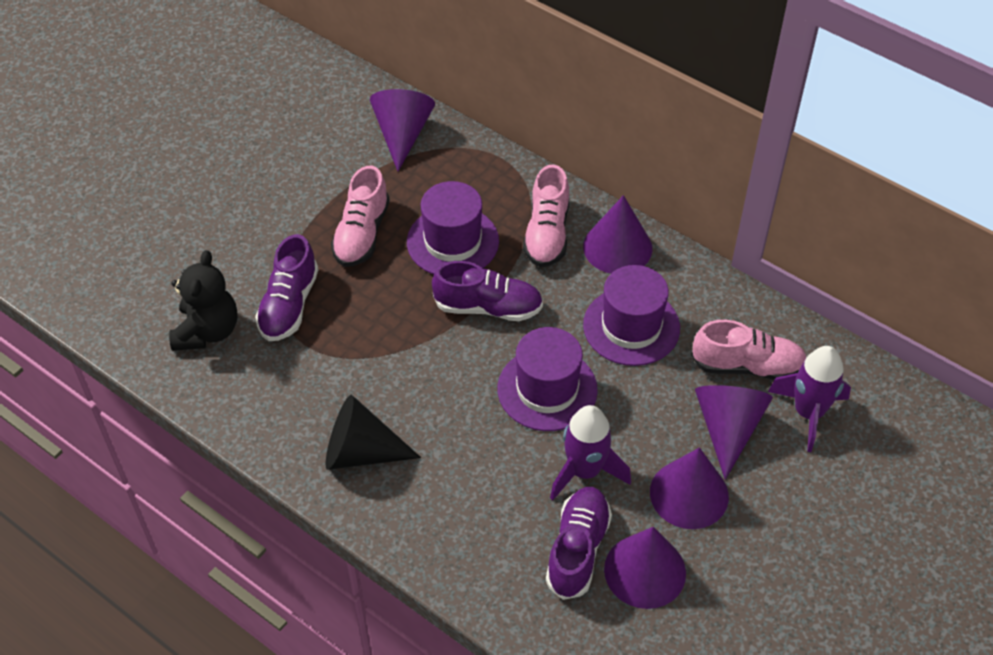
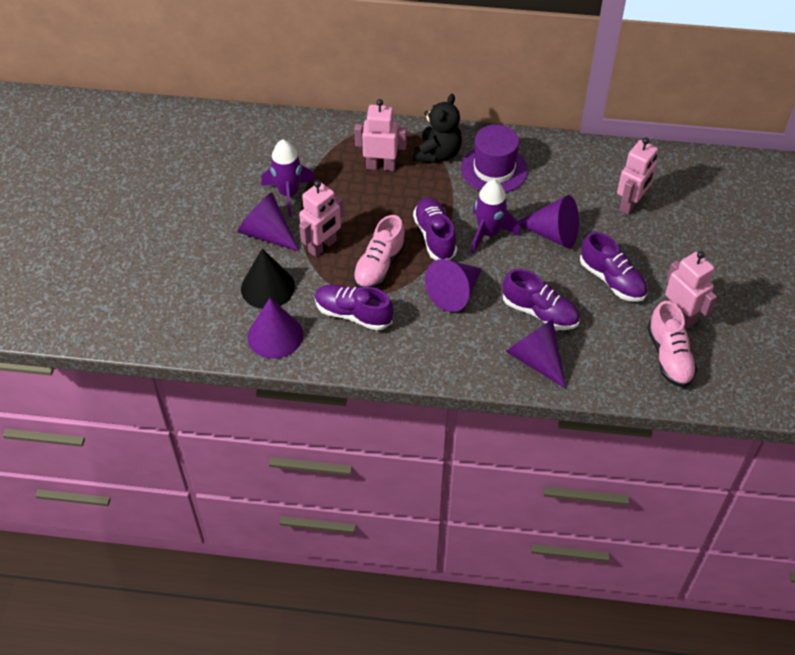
pink robot: none = 0 -> [299,180,344,257] [354,99,407,171] [617,137,658,215] [665,251,717,328] = 4
pink shoe: [331,166,390,267] [523,165,569,267] [691,320,806,380] = 3 -> [353,215,406,288] [647,301,698,388] = 2
purple hat: [407,181,499,275] [497,327,598,431] [583,265,680,366] = 3 -> [461,125,528,193] = 1
purple shoe: [255,234,319,341] [432,261,543,321] [546,487,612,600] = 3 -> [315,284,394,331] [413,197,457,260] [503,269,580,330] [580,232,647,302] = 4

